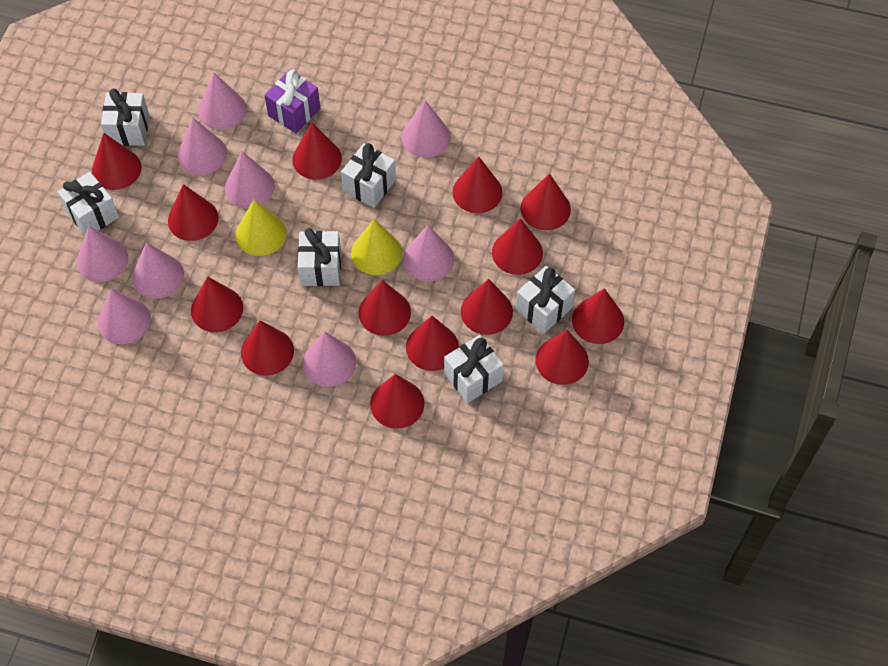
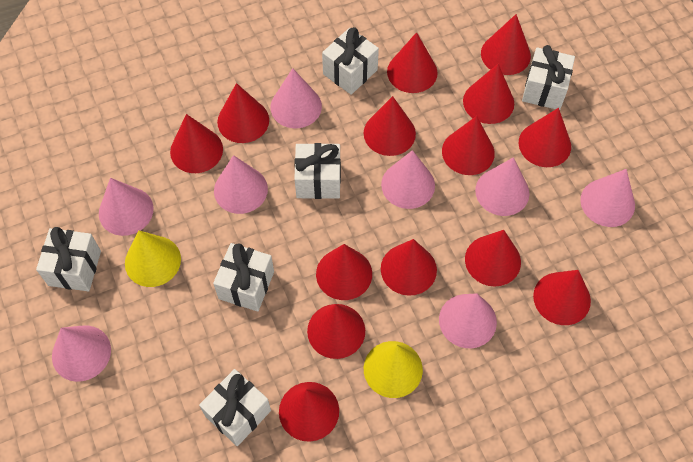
pink cone: [77,226,128,282] [98,289,151,344] [132,242,184,299] [178,118,227,175] [198,73,247,130] [225,151,275,208] [303,332,356,387] [402,100,450,158] [403,225,454,281] = 9 -> [52,325,111,382] [99,178,154,236] [214,155,268,214] [271,68,322,128] [381,150,435,209] [439,293,497,348] [475,157,529,216] [580,169,635,227] = 8
purple gift: [264,70,320,133] = 1 -> none = 0

